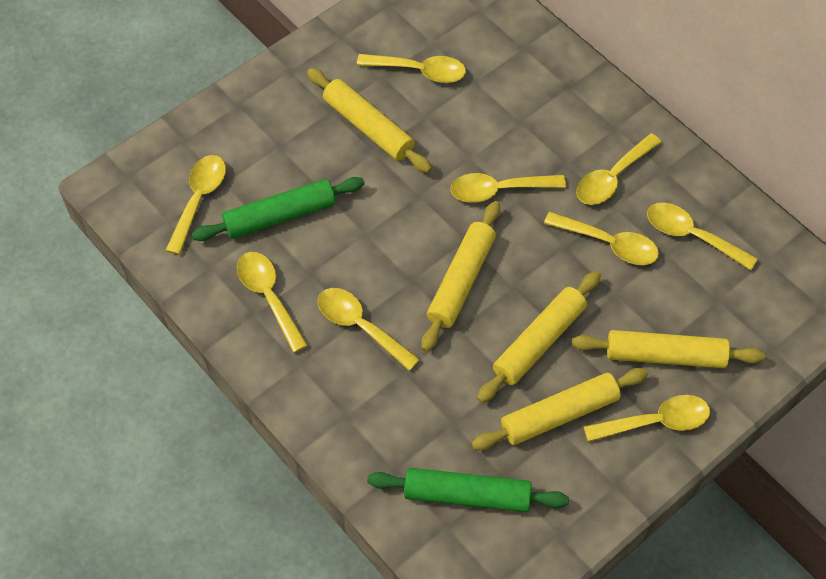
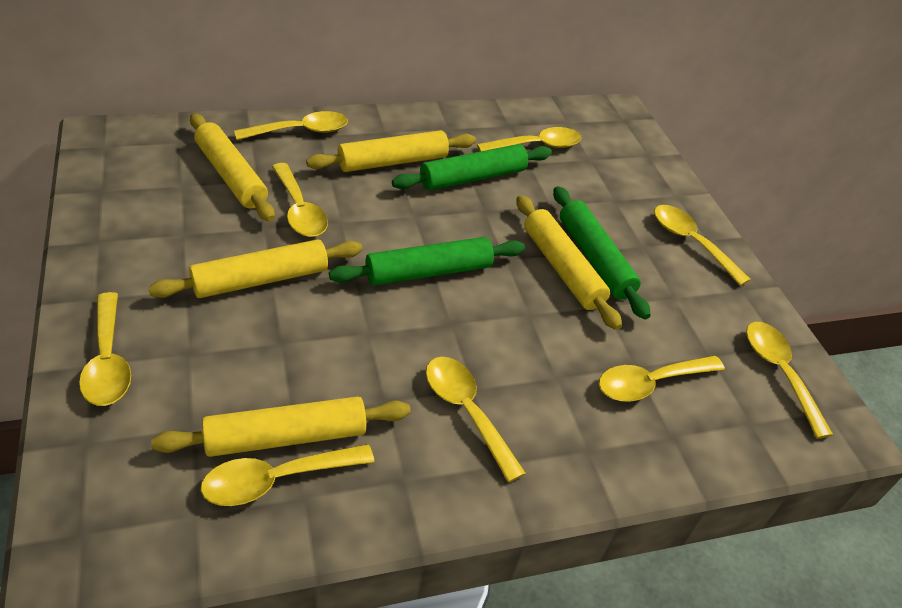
green rolling pin: [192,177,365,241] [367,468,569,512] = 2 -> [329,237,525,286] [392,144,552,191] [553,186,651,320] = 3

